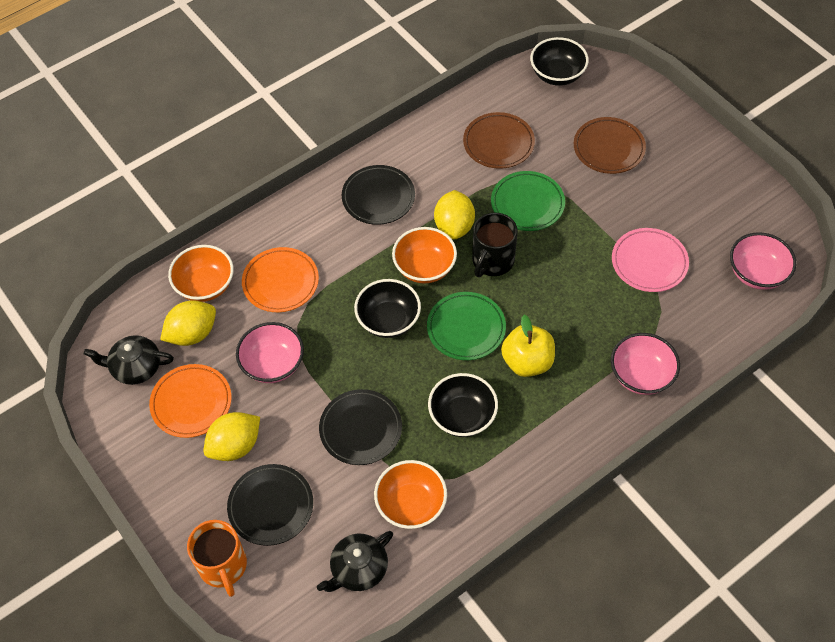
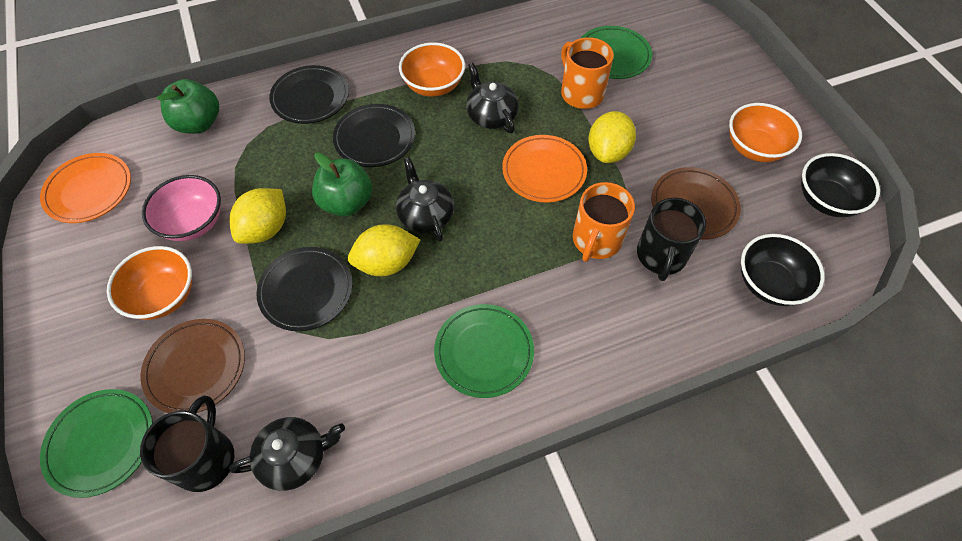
black bowl: [354,279,421,338] [428,373,498,437] [530,37,589,86] = 3 -> [741,234,825,306] [801,153,880,217] = 2
black mug: [472,213,518,277] = 1 -> [140,395,234,492] [637,198,706,281] = 2
black teapot: [84,335,174,385] [317,531,393,592] = 2 -> [229,417,345,491] [396,157,454,242] [466,63,519,133] = 3
green apple: none = 0 -> [157,79,219,134] [312,152,373,217] = 2
green plate: [427,292,506,360] [491,171,565,231] = 2 -> [40,389,153,498] [434,304,534,398] [581,26,652,79] = 3
orange mug: [187,520,247,597] = 1 -> [561,37,614,109] [573,182,635,262] = 2
pink bowl: [236,322,304,383] [611,333,680,395] [730,232,796,290] = 3 -> [142,175,221,241] = 1
pink plate: [612,228,689,292] = 1 -> none = 0
yellow apple: [501,315,555,377] = 1 -> none = 0

